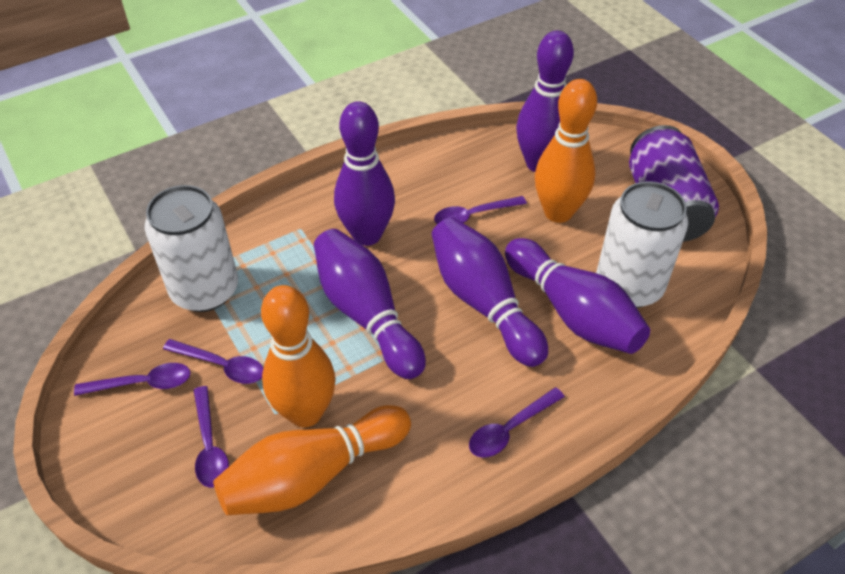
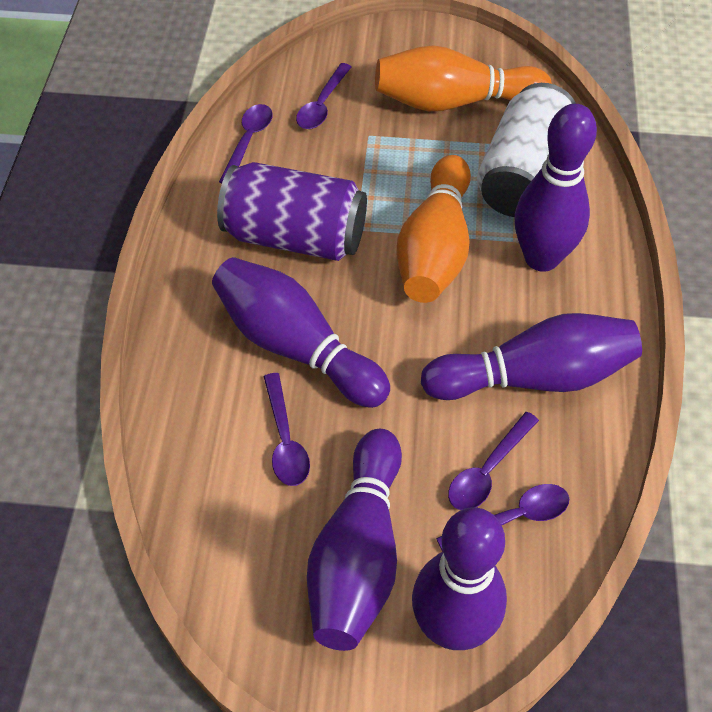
orange bowling pin: [213,405,411,515] [261,285,336,427] [535,79,597,223] = 3 -> [375,46,552,111] [396,155,471,303] = 2
white can: [145,185,238,312] [596,181,688,308] = 2 -> [477,83,576,217] = 1

